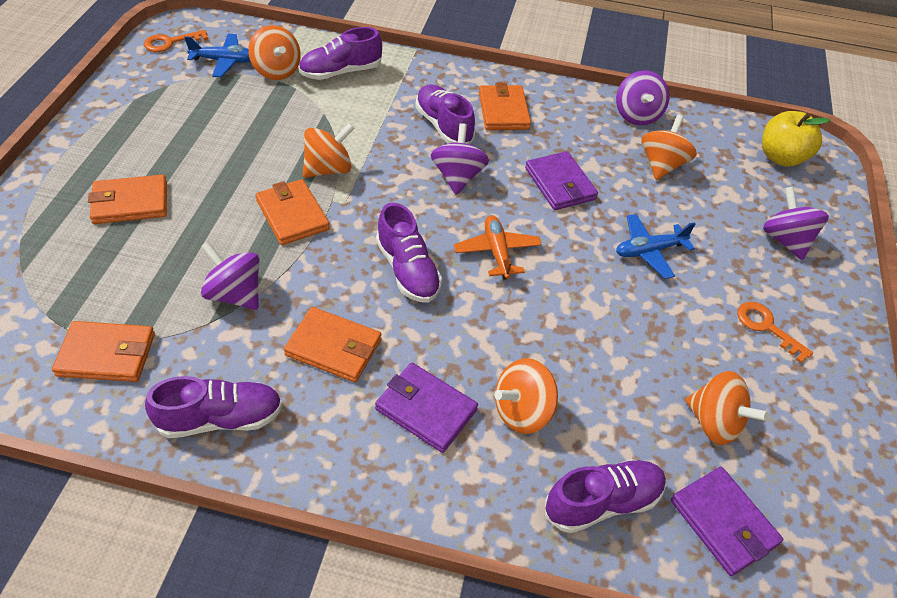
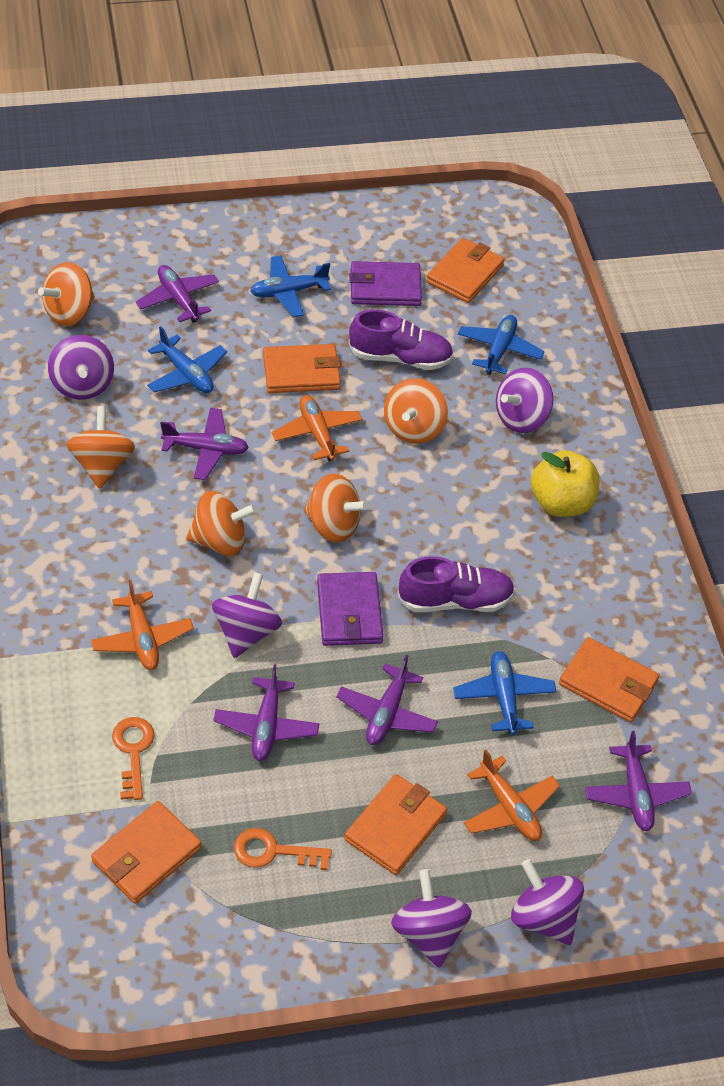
blue plane: [184,34,251,77] [616,214,695,279] = 2 -> [147,327,227,393] [251,255,331,317] [453,651,557,735] [458,315,545,375] = 4
orange plane: [454,215,542,279] = 1 -> [91,580,194,670] [272,395,362,461] [464,750,560,841] = 3
purple plane: none = 0 -> [136,265,219,323] [160,408,249,480] [213,664,320,761] [336,655,438,745] [585,731,692,832] = 5
purple shoe: [145,376,283,438] [299,27,382,80] [376,203,442,303] [415,84,475,144] [545,459,666,533] = 5 -> [349,309,454,370] [398,556,515,612] = 2
purple spinning top: [201,242,259,310] [431,123,489,195] [616,70,670,125] [763,187,829,260] = 4 -> [48,335,114,400] [212,572,282,658] [391,869,472,968] [496,368,553,433] [511,859,584,945] = 5
purple wallet: [375,363,478,453] [525,151,598,210] [671,467,783,576] = 3 -> [317,572,383,646] [349,261,422,306] = 2

